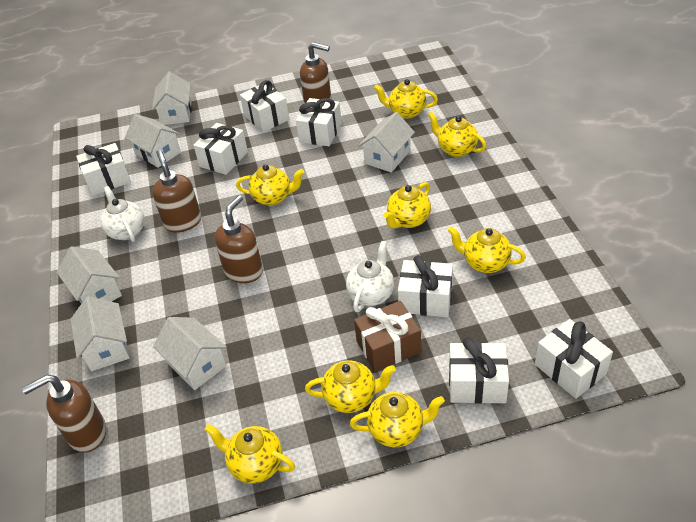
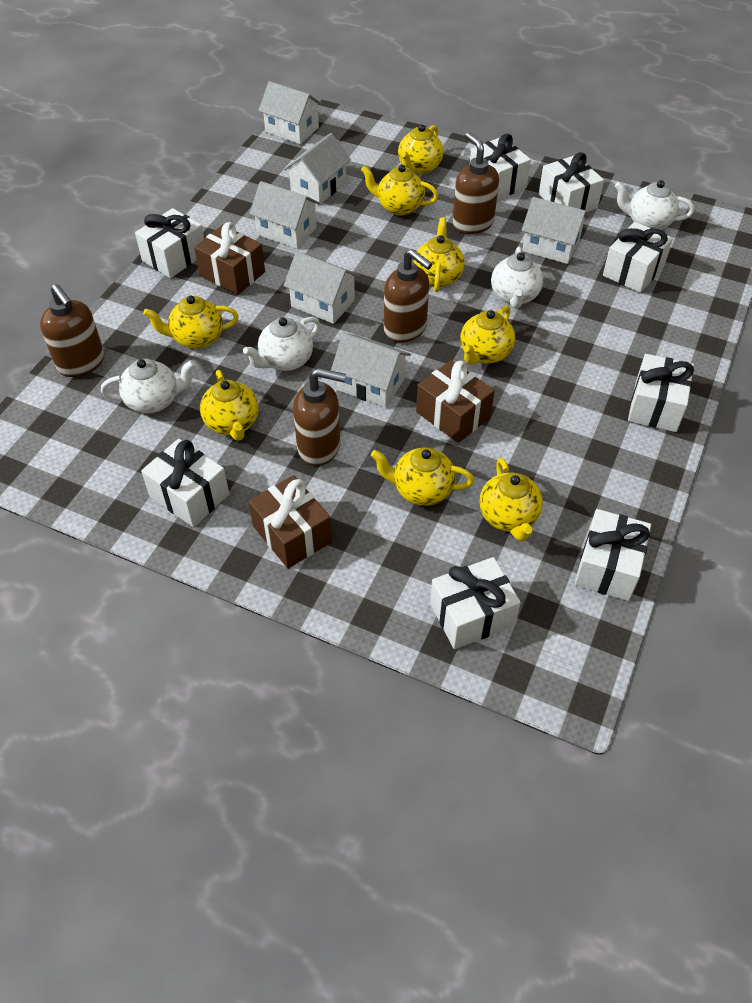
brown gift: [354,301,421,372] = 1 -> [194,222,265,295] [249,475,332,569] [416,360,495,443] = 3
white gift: [76,143,131,196] [193,123,248,175] [240,80,289,132] [296,98,342,146] [398,255,453,317] [449,338,509,404] [535,319,613,399] = 7 -> [135,208,204,278] [141,439,229,527] [430,557,521,649] [470,134,531,200] [539,152,604,212] [575,509,651,601] [603,222,673,293] [628,354,694,432] = 8
white teapot: [100,186,144,242] [346,241,394,312] = 2 -> [101,359,195,413] [243,317,320,371] [491,247,543,308] [615,180,694,230] = 4

